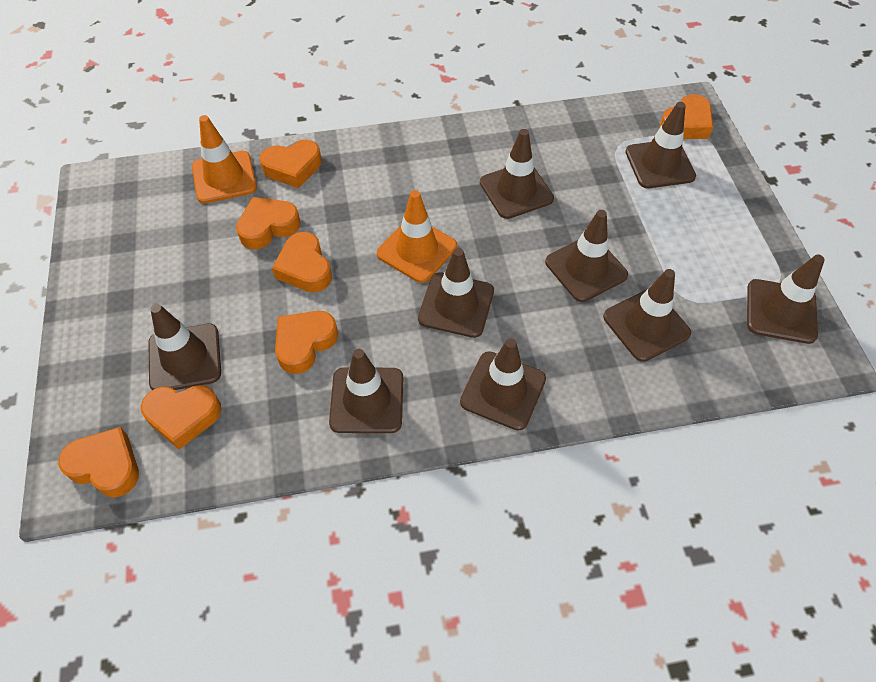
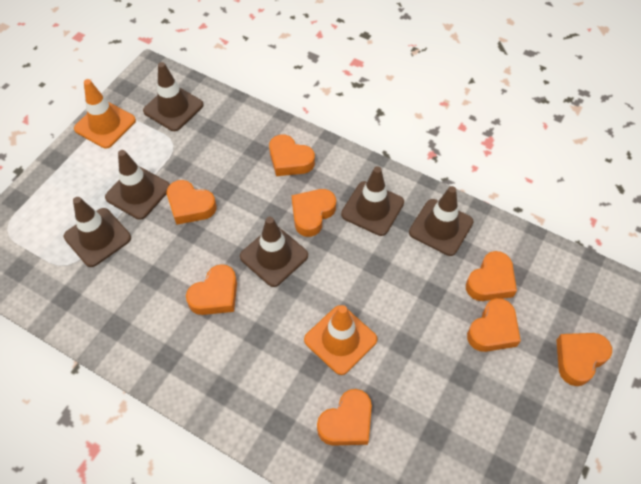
brown traffic cone: [148,304,221,390] [329,349,403,433] [418,248,494,338] [460,338,546,430] [480,129,554,219] [545,210,628,302] [603,269,691,362] [625,102,696,188] [747,255,825,344] = 9 -> [64,197,131,267] [105,150,170,220] [143,62,203,131] [240,217,308,287] [341,166,404,236] [409,186,473,256] = 6
orange heart: [58,427,139,497] [141,385,221,449] [236,197,301,249] [260,140,322,188] [272,232,332,292] [275,311,338,374] [660,94,713,139] = 7 -> [167,180,216,225] [186,264,237,315] [269,135,315,176] [292,189,336,237] [317,389,372,446] [466,251,517,301] [467,298,521,352] [556,333,612,386] = 8

